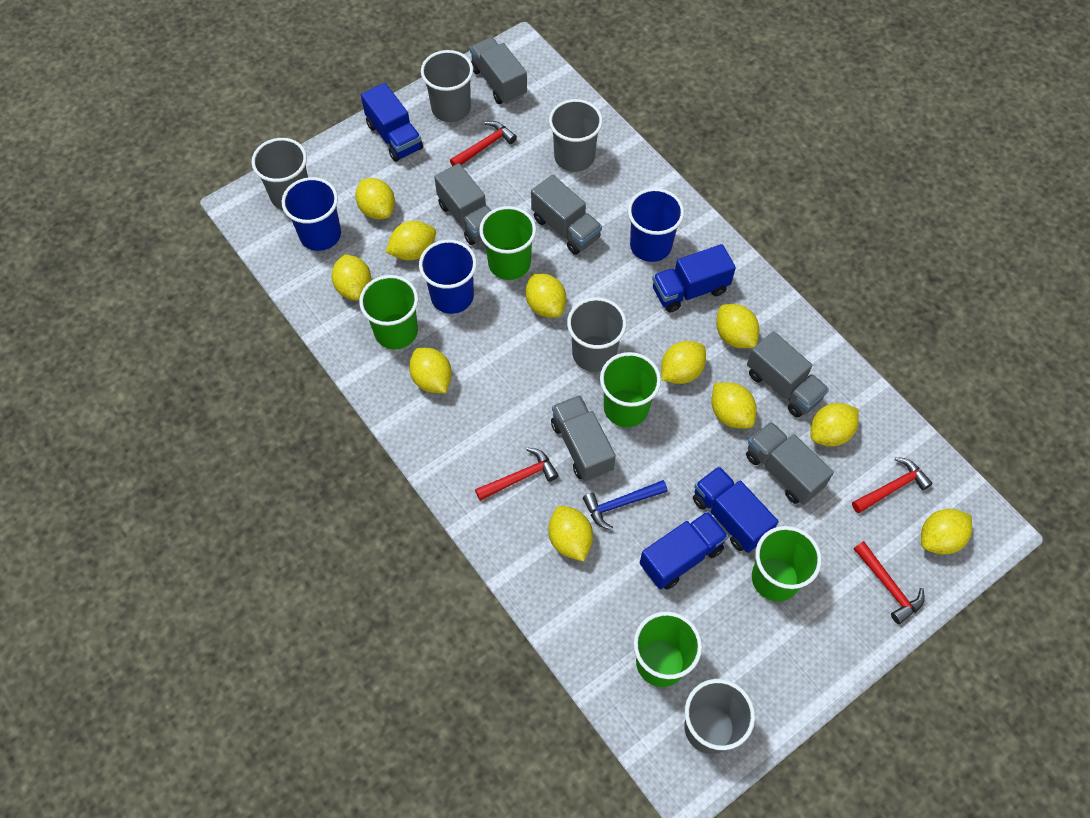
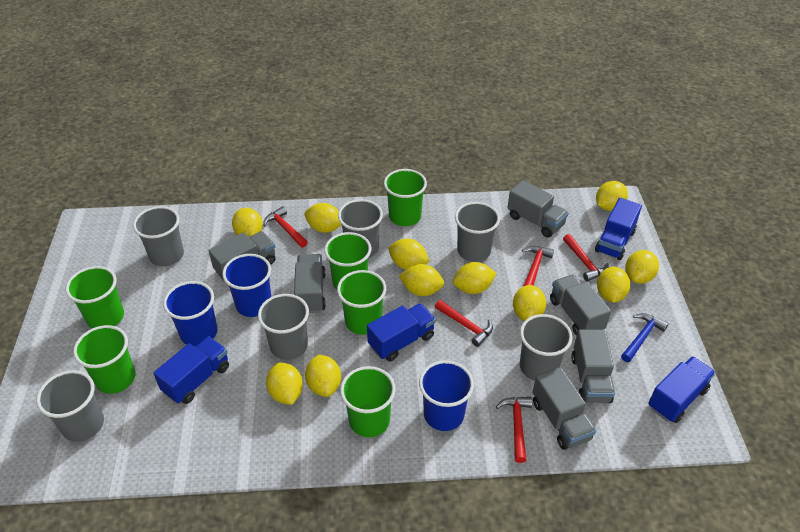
green cup: [359,275,418,349] [479,206,536,280] [600,352,661,427] [633,611,702,687] [752,526,822,602] = 5 -> [66,266,124,329] [73,325,136,394] [324,232,371,290] [337,270,386,335] [340,366,396,437] [384,169,427,226] = 6
grey cup: [252,138,308,210] [421,50,473,122] [549,99,603,172] [567,297,627,372] [684,679,755,754] = 5 -> [36,370,104,442] [133,206,184,266] [258,294,309,360] [338,199,383,257] [455,202,500,262] [520,314,572,381] = 6
red hammer: [450,121,517,166] [475,448,559,501] [852,457,933,513] [854,541,925,624] = 4 -> [263,206,308,247] [435,300,493,347] [496,397,532,463] [522,246,554,286] [563,234,609,281] = 5

